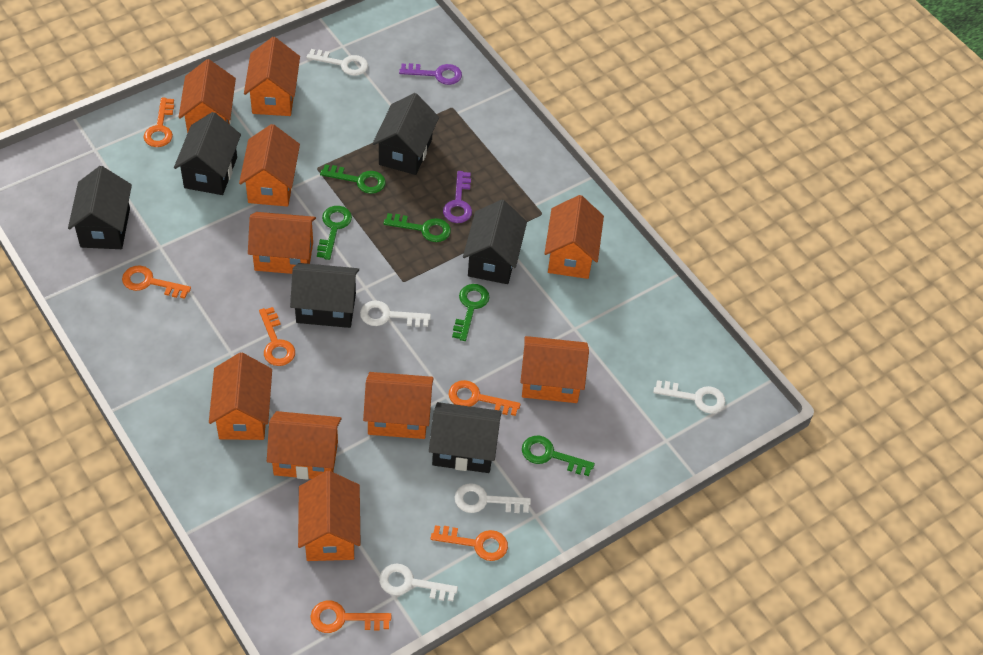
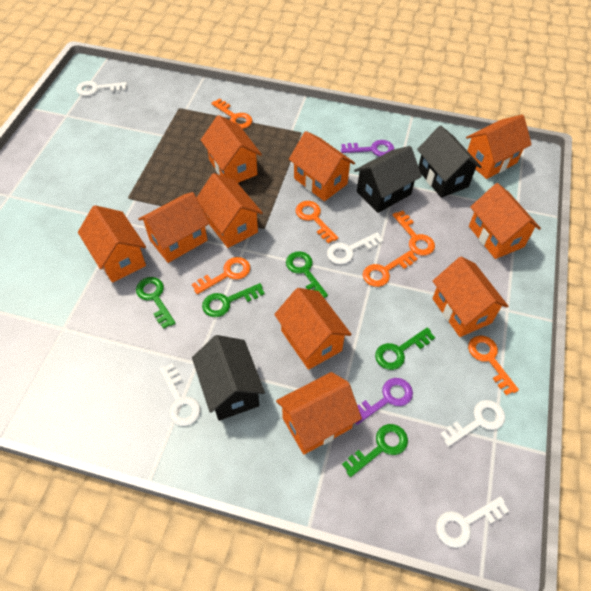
black house: [68,166,132,249] [174,112,241,195] [290,263,359,328] [372,93,439,175] [429,402,502,473] [463,200,527,284] = 6 -> [192,335,265,421] [354,146,422,213] [417,125,482,198] = 3

